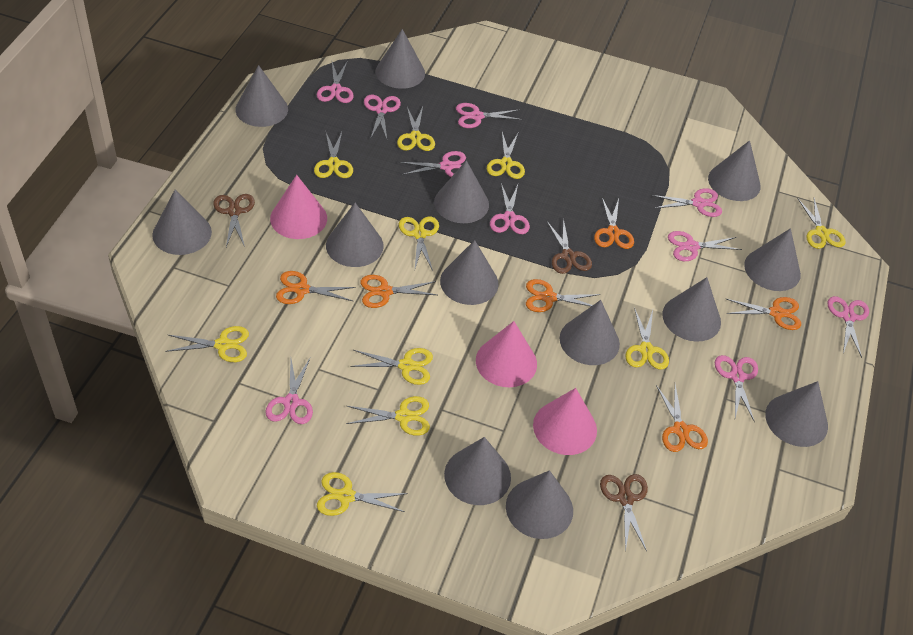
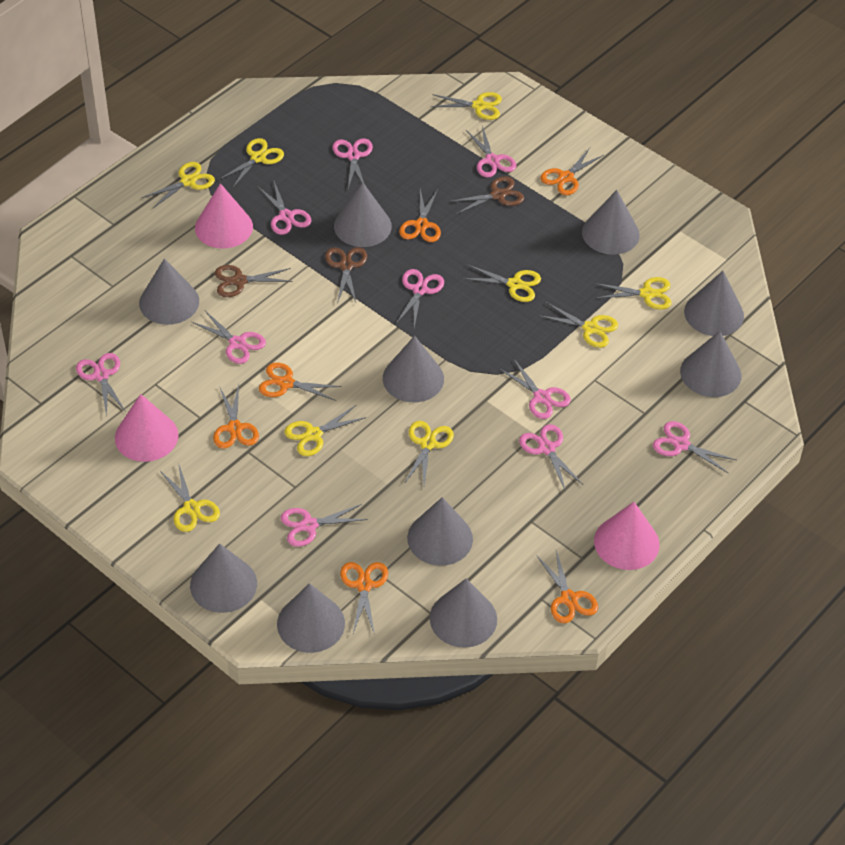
grey cone: [152,190,212,255] [236,65,288,127] [326,203,384,267] [375,29,425,89] [434,160,489,223] [440,240,498,305] [444,437,511,505] [506,470,573,539] [560,300,620,365] [662,277,721,342] [708,140,761,201] [744,228,801,291] [765,381,828,447] = 13 -> [139,259,199,325] [190,544,257,613] [277,583,345,653] [334,182,392,247] [383,336,444,402] [407,497,473,566] [430,578,497,648] [582,190,640,255] [680,331,741,397] [684,271,744,336] = 10
yellow scissors: [165,326,249,362] [314,132,353,178] [317,472,408,516] [346,396,430,436] [350,348,433,385] [397,107,435,151] [399,216,439,271] [487,132,525,179] [625,307,669,370] [798,198,845,249] = 10 -> [142,162,215,209] [160,463,220,532] [218,138,284,189] [285,405,367,456] [404,421,454,486] [431,92,502,120] [462,264,541,302] [538,302,618,348] [595,277,671,310] = 9

